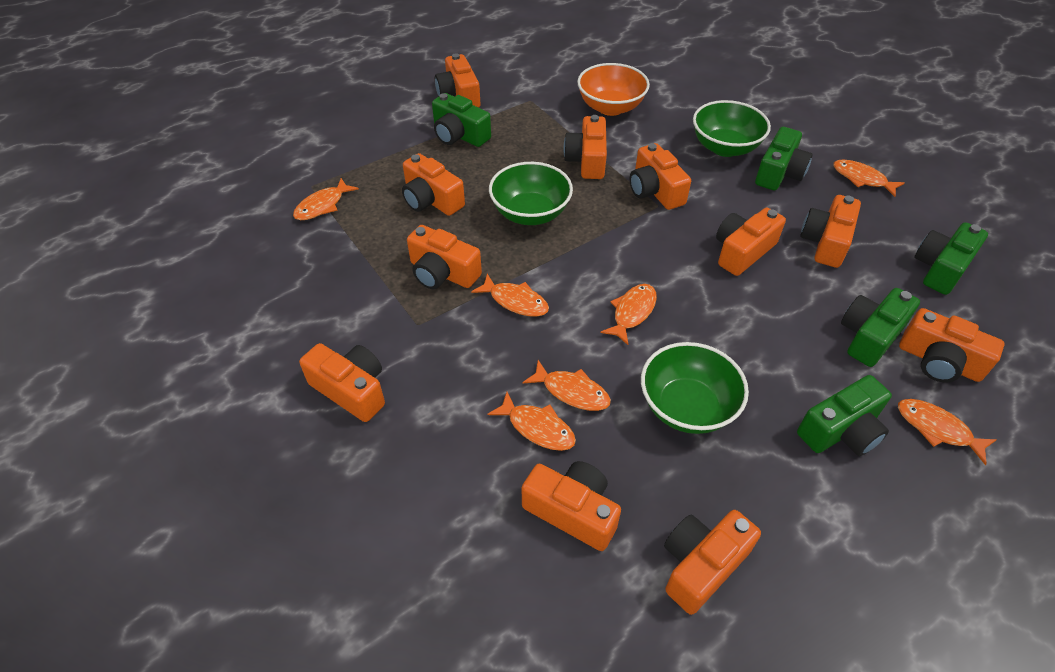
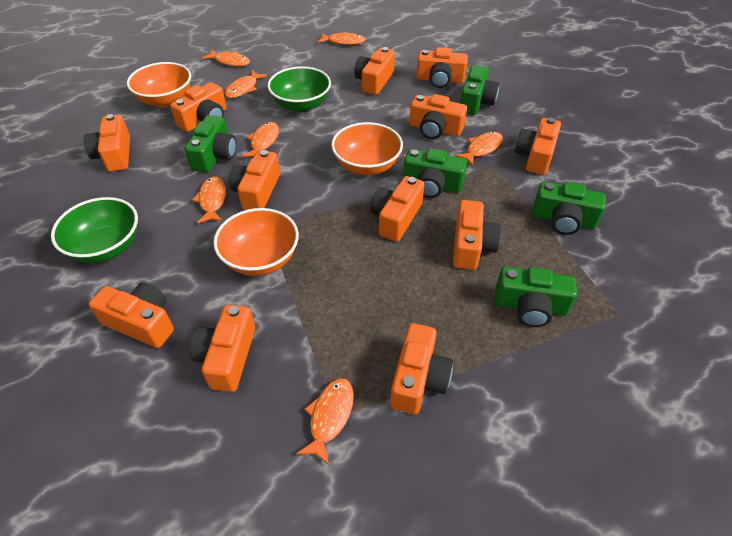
green bowl: [489,162,573,225] [641,342,749,434] [693,100,771,157] = 3 -> [51,197,138,263] [268,66,331,113] = 2
orange bowl: [577,63,650,116] = 1 -> [127,62,191,108] [213,208,299,276] [331,122,403,175] = 3
orange camera: [299,343,385,422] [402,153,465,216] [407,225,482,289] [435,53,480,108] [522,461,621,551] [563,115,607,179] [630,143,691,210] [664,510,761,615] [716,208,786,276] [800,195,861,268] [899,308,1005,382] = 11 -> [84,114,130,172] [89,282,174,348] [170,82,227,132] [190,305,255,392] [229,150,280,210] [354,47,395,95] [370,176,425,242] [390,323,453,414] [409,94,467,139] [416,47,468,88] [453,200,501,270] [515,118,561,175] = 12

